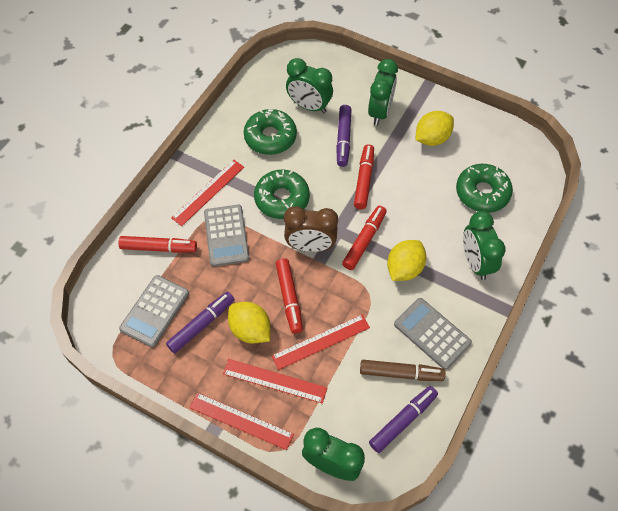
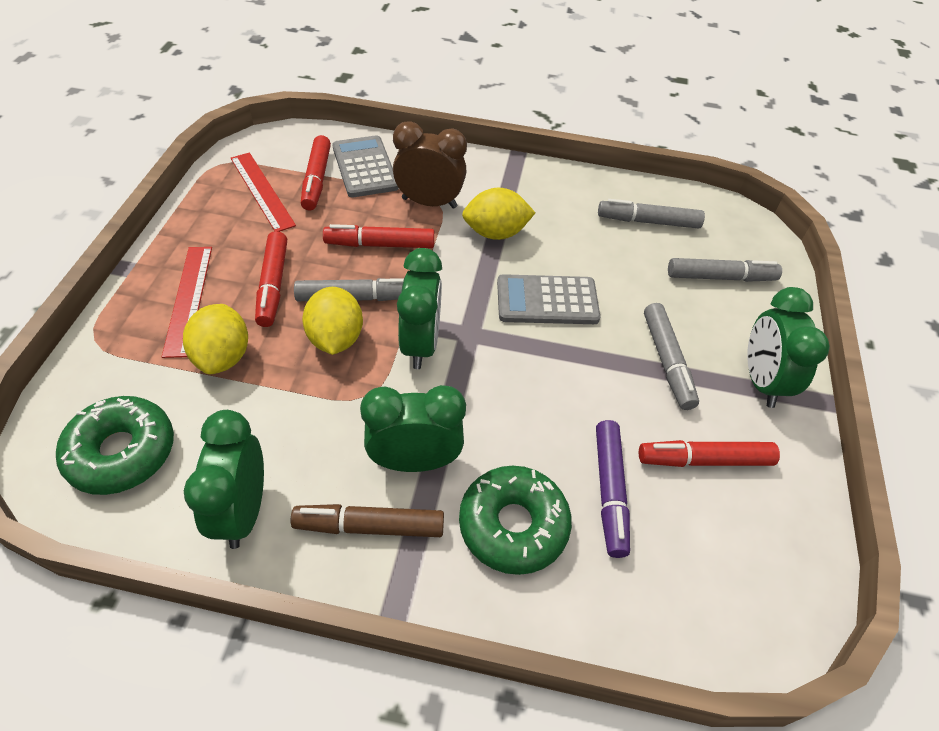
green donut: [244,109,297,155] [254,170,310,219] [456,164,513,213] = 3 -> [56,396,174,495] [459,466,572,575] = 2
grey calculator: [119,275,189,347] [204,205,249,267] [394,298,472,370] = 3 -> [332,135,399,198] [497,274,600,324] = 2
grey marker: none = 0 -> [294,278,404,301] [598,199,705,229] [644,303,699,410] [668,258,782,282] = 4
purple marker: [166,292,235,353] [336,105,352,167] [369,386,438,453] = 3 -> [596,420,630,558] = 1
red ruler: [171,160,244,226] [190,393,294,450] [223,359,327,404] [272,314,370,370] = 4 -> [162,247,212,358] [231,152,296,232] = 2

